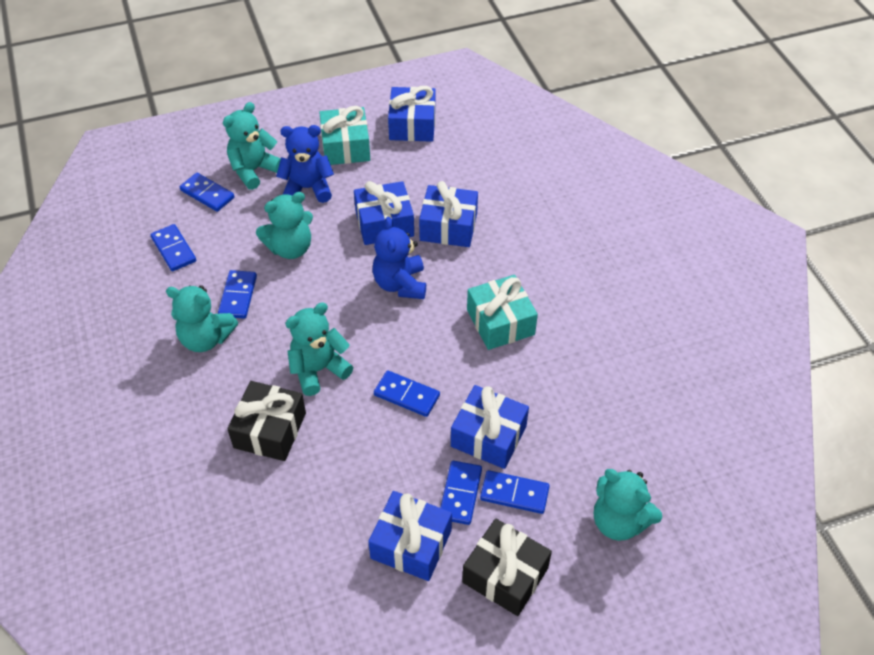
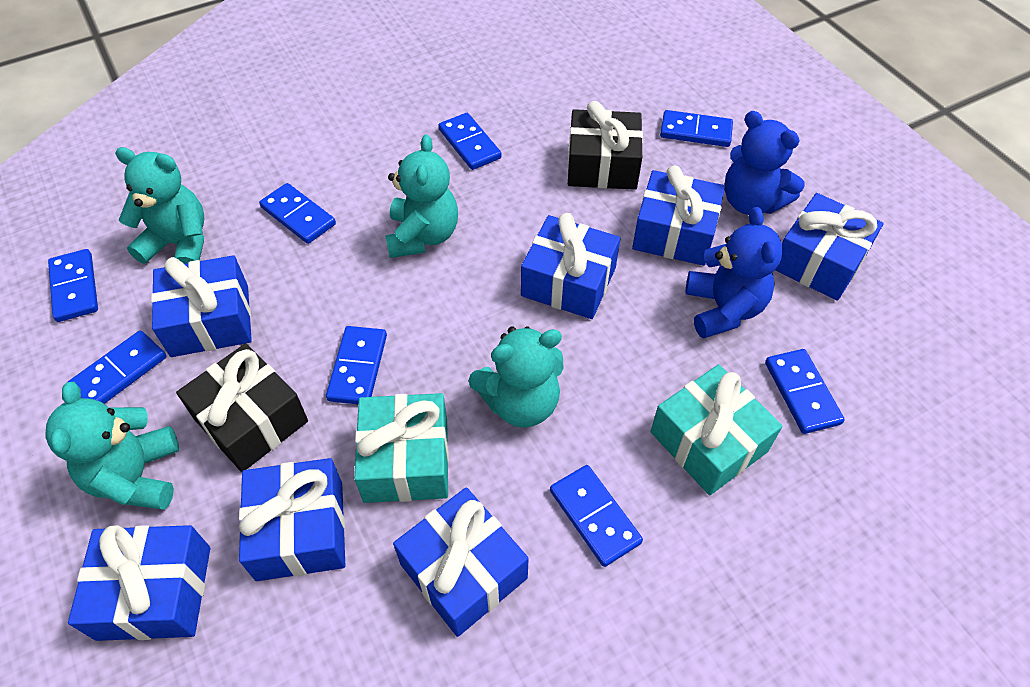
blue domino: [151,224,196,271] [180,173,234,212] [218,270,257,319] [374,370,440,417] [440,461,482,525] [480,470,550,514] = 6 -> [48,249,98,322] [68,330,167,404] [259,183,336,244] [326,326,387,404] [438,113,502,170] [550,465,643,567] [660,110,733,147] [765,349,845,434] = 8
blue gift: [354,181,414,245] [368,491,452,581] [388,86,436,142] [419,181,478,247] [451,385,529,469] = 5 -> [68,525,210,641] [151,255,252,357] [239,458,346,581] [393,487,529,637] [521,213,620,319] [632,165,725,266] [775,193,883,301] = 7
turquoise teddy bear: [166,285,238,352] [223,102,281,190] [256,192,313,259] [285,302,353,396] [594,469,662,541] = 5 -> [45,382,179,510] [115,147,204,264] [385,134,458,258] [469,326,564,428] = 4

